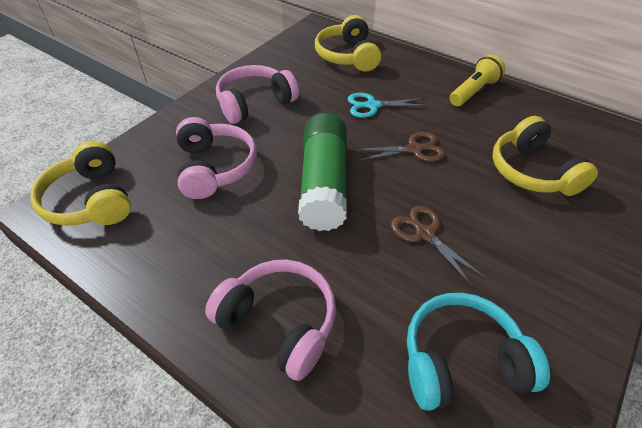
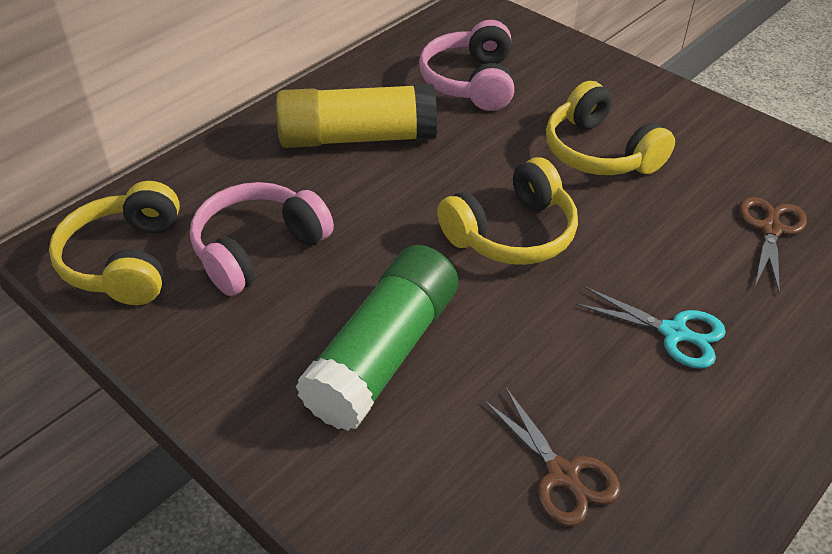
pink headphones: [176,117,257,199] [205,259,336,381] [216,65,299,124] = 3 -> [190,182,334,296] [419,20,514,111] = 2
turquoise headphones: [407,293,550,411] = 1 -> none = 0
yellow flashlight: [450,54,505,106] = 1 -> none = 0
yellow glue stick: none = 0 -> [276,83,437,148] = 1

